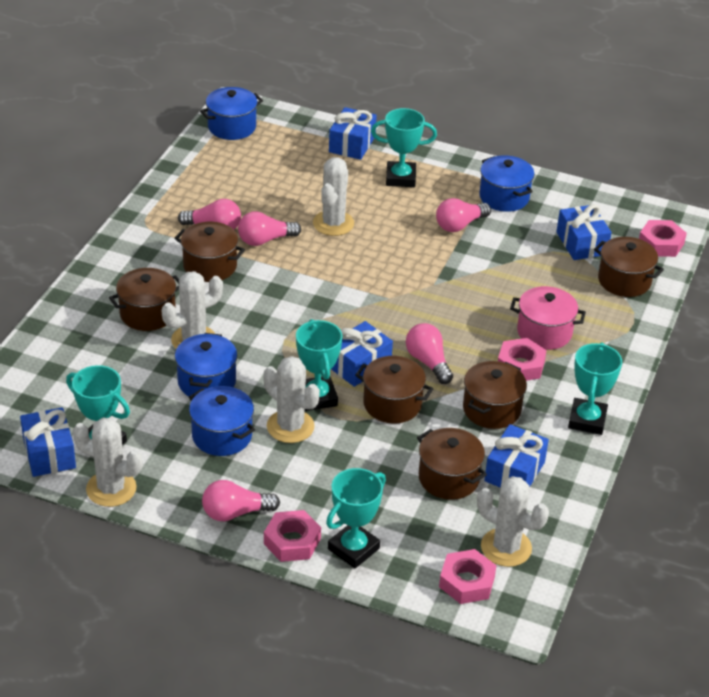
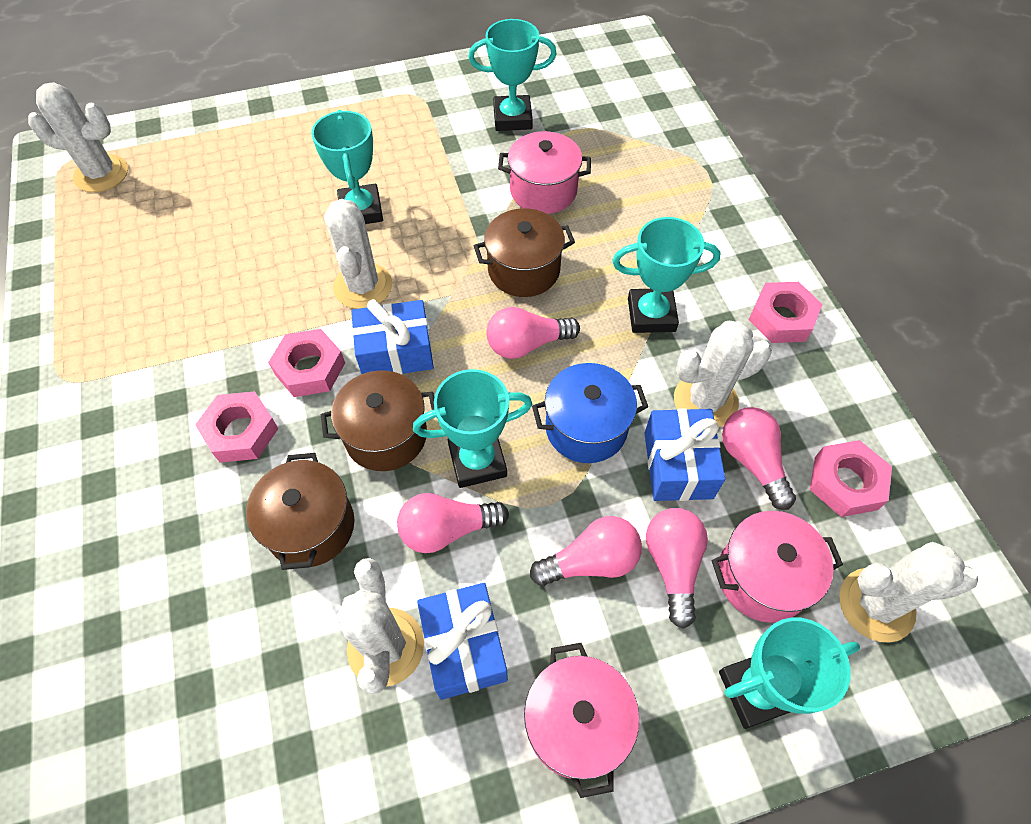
blue gift: [20,407,76,477] [329,107,377,160] [331,321,393,387] [484,424,549,488] [556,204,612,260] = 5 -> [351,299,434,375] [417,583,508,700] [644,408,725,501] = 3
blue pot: [175,333,237,396] [189,386,255,456] [200,87,263,140] [479,155,534,212] = 4 -> [532,363,648,463] = 1
brown pot: [109,268,179,331] [174,222,245,282] [355,356,433,423] [417,428,487,500] [463,361,527,429] [594,237,664,297] = 6 -> [246,453,355,570] [321,370,434,471] [474,208,575,297] = 3
pink pot: [510,286,586,350] = 1 -> [498,131,591,214] [524,643,639,798] [712,511,843,623] = 3

